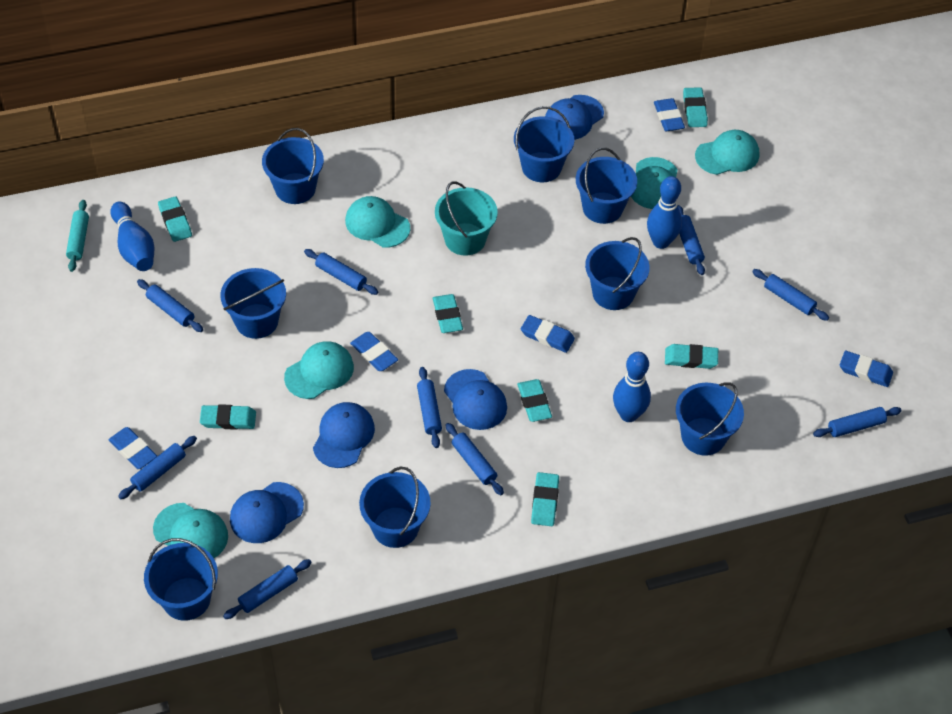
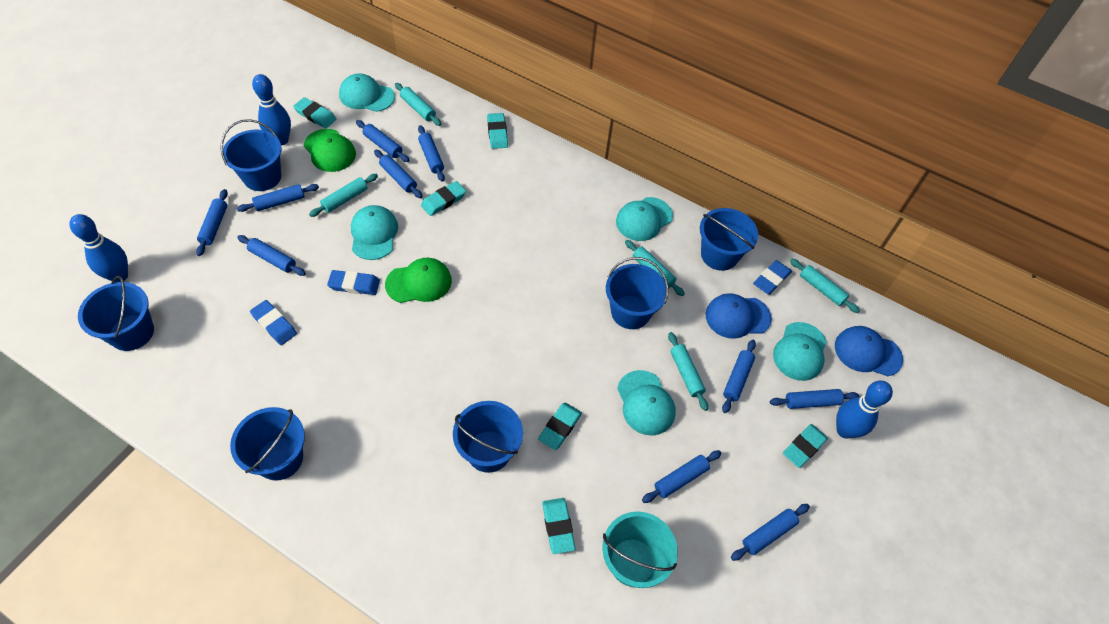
blue bucket: [144,538,218,621] [220,268,286,339] [262,128,324,204] [359,467,431,548] [514,106,574,182] [576,148,637,224] [585,237,650,310] [676,382,744,456] = 8 -> [78,276,154,351] [221,119,282,191] [230,407,305,481] [453,401,523,473] [606,257,668,329] [700,208,758,271] = 6
blue cap: [230,482,304,543] [313,402,375,468] [444,369,507,430] [545,95,604,140] = 4 -> [705,293,772,339] [835,326,903,376] = 2
blue eraser: [108,427,157,469] [350,332,398,371] [521,315,575,353] [654,98,685,131] [840,350,893,387] = 5 -> [250,300,297,345] [327,270,380,295] [753,260,792,295] = 3
blue rolling pin: [118,436,197,499] [137,279,203,332] [223,559,312,619] [304,249,378,295] [417,367,442,448] [446,423,504,495] [678,205,705,275] [752,269,829,321] [813,407,902,437] = 9 -> [196,189,228,256] [237,184,319,212] [237,235,306,276] [356,120,410,162] [374,150,423,198] [418,125,445,181] [642,450,721,503] [722,340,756,413] [731,504,810,561] [770,389,859,409] = 10
green cap: none = 0 -> [304,129,356,172] [385,258,452,303] = 2
turquoise eraser: [158,196,192,242] [200,404,256,429] [433,294,463,333] [517,379,552,422] [531,472,559,526] [665,344,718,369] [683,87,708,127] = 7 -> [293,97,336,128] [421,181,466,216] [487,113,508,149] [538,403,582,450] [542,498,575,554] [783,424,828,468] = 6
turquoise rolling pin: [66,200,89,272] = 1 -> [309,174,378,217] [395,83,441,126] [625,240,685,296] [668,332,708,411] [790,259,860,313] = 5

